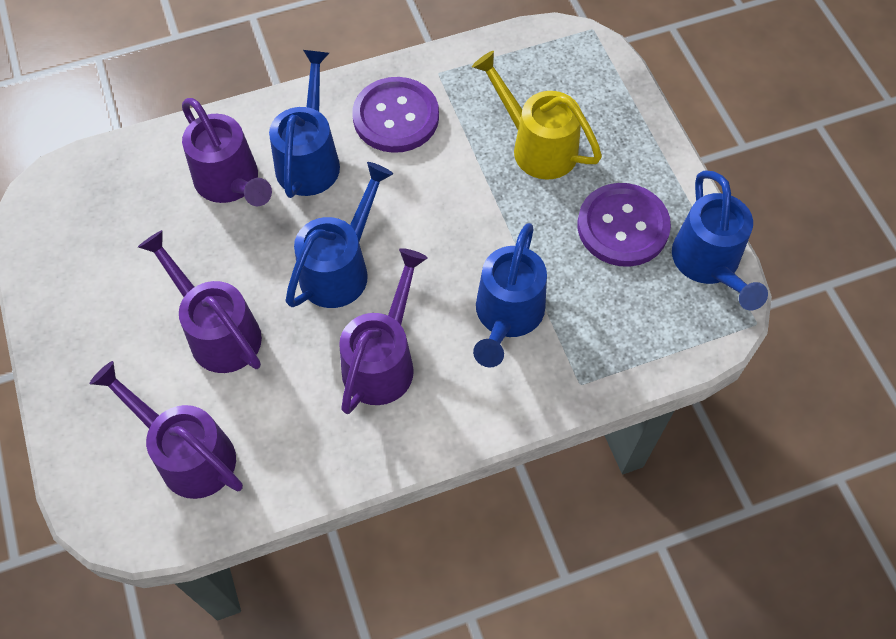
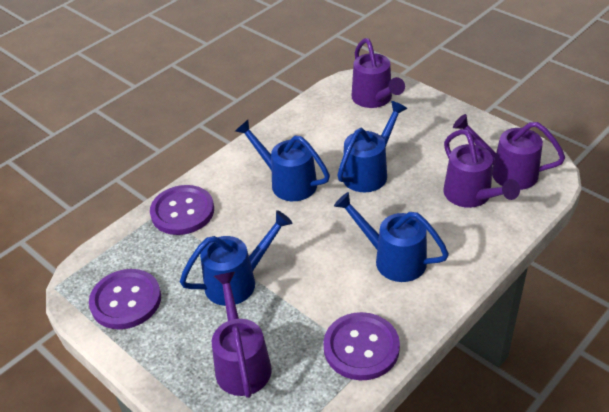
purple button: [352,77,439,153] [577,183,671,267] = 2 -> [89,269,161,329] [150,185,214,235] [323,312,400,380] = 3
yellow watering can: [472,51,602,180] = 1 -> none = 0

